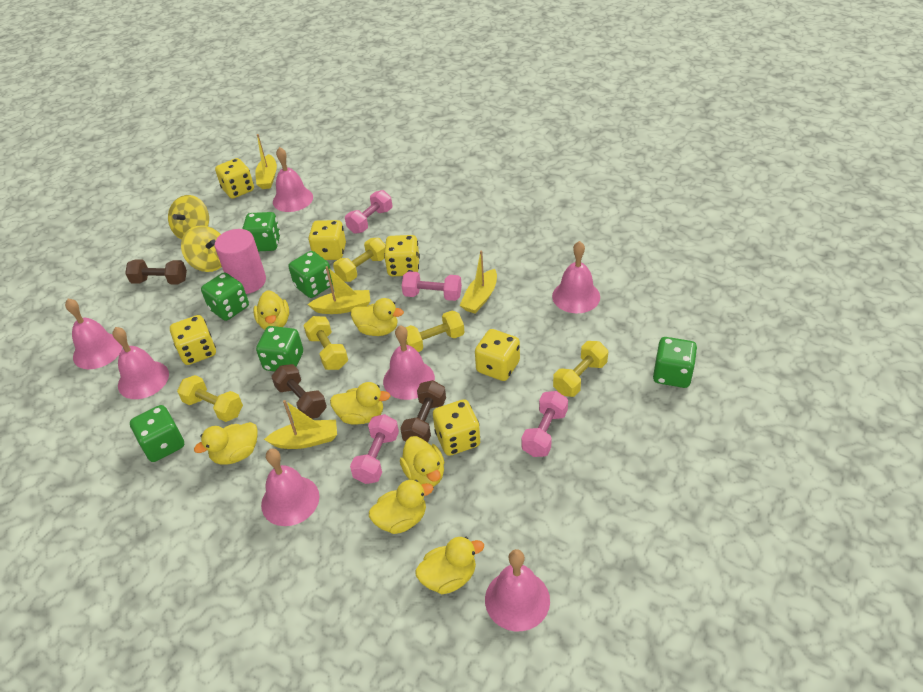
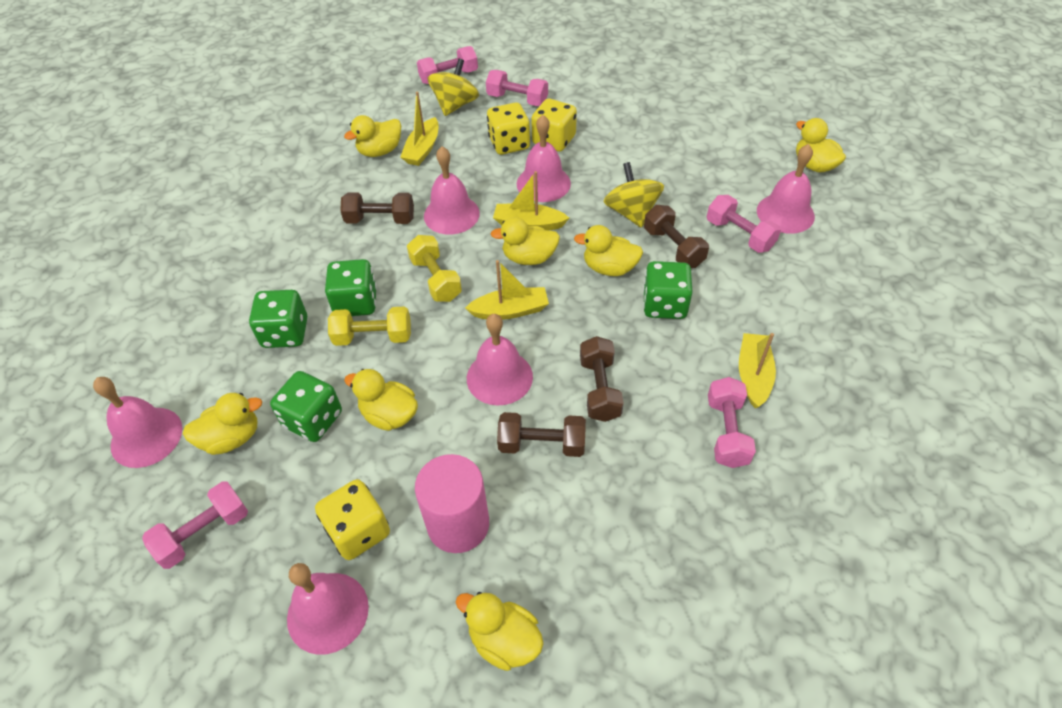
brown dumbbell: [125,259,187,285] [271,364,327,419] [400,380,446,443] = 3 -> [340,192,414,224] [497,412,586,457] [580,336,624,422] [644,205,709,268] = 4
green dice: [130,405,184,462] [201,273,249,321] [242,212,281,251] [256,326,303,371] [289,251,333,298] [653,337,697,388] = 6 -> [249,290,307,348] [270,371,342,442] [325,259,377,316] [643,261,693,319] = 4
pink bell: [65,299,123,369] [113,327,169,399] [261,449,319,526] [273,147,313,212] [383,325,435,400] [485,549,550,631] [552,241,600,313] = 7 -> [93,377,182,468] [287,563,369,655] [424,147,480,234] [467,314,533,406] [517,115,571,202] [757,144,815,234] = 6
pink dumbbell: [345,190,392,234] [350,414,399,484] [402,271,462,301] [522,391,568,457] = 4 -> [142,482,248,569] [417,46,478,84] [486,70,548,106] [707,195,781,253] [708,377,756,468] = 5
yellow dice: [170,315,216,365] [215,158,254,199] [308,220,346,260] [384,235,420,276] [433,399,480,456] [475,329,520,381] = 6 -> [315,479,390,560] [487,102,530,155] [531,99,577,152] = 3
yellow dumbbell: [177,375,243,422] [303,316,348,370] [333,238,385,282] [405,311,465,352] [553,341,608,397] = 5 -> [328,306,411,346] [407,235,462,302] = 2

